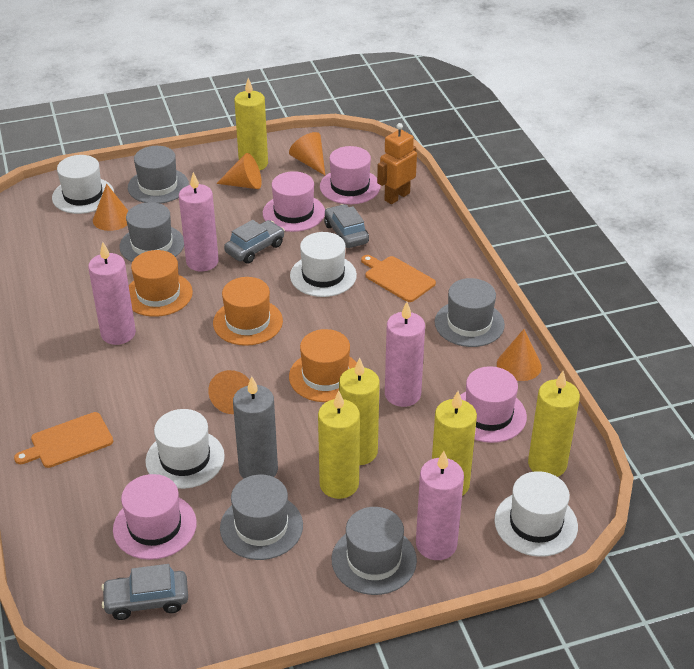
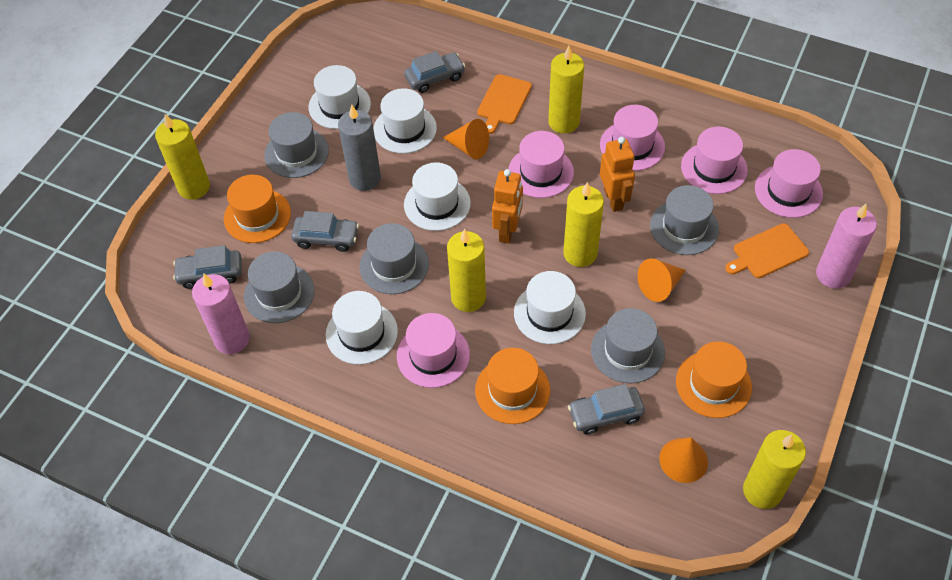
grey car: [101,564,188,620] [224,220,285,264] [324,204,369,248] = 3 -> [173,245,242,289] [291,211,359,252] [404,51,465,93] [568,384,645,435] = 4
orange cone: [93,184,128,231] [208,370,250,414] [216,153,262,189] [289,132,325,175] [497,329,542,381] = 5 -> [443,119,489,160] [637,258,686,302] [659,437,708,483] = 3
orange robot: [377,123,417,204] = 1 -> [492,169,523,244] [600,137,635,212] = 2
pink candle: [88,242,136,345] [179,172,219,271] [385,302,425,407] [416,451,464,560] = 4 -> [192,274,250,354] [816,204,877,289] = 2
pink hat: [113,474,197,560] [263,171,325,232] [320,146,381,204] [460,366,527,443] = 4 -> [397,313,470,388] [508,131,574,198] [600,105,665,171] [681,127,748,194] [755,149,823,218] = 5
white hat: [52,155,114,214] [145,409,225,489] [290,232,357,297] [494,471,578,557] = 4 -> [308,65,371,129] [326,291,398,365] [373,88,437,154] [404,163,471,231] [514,271,586,344] = 5

